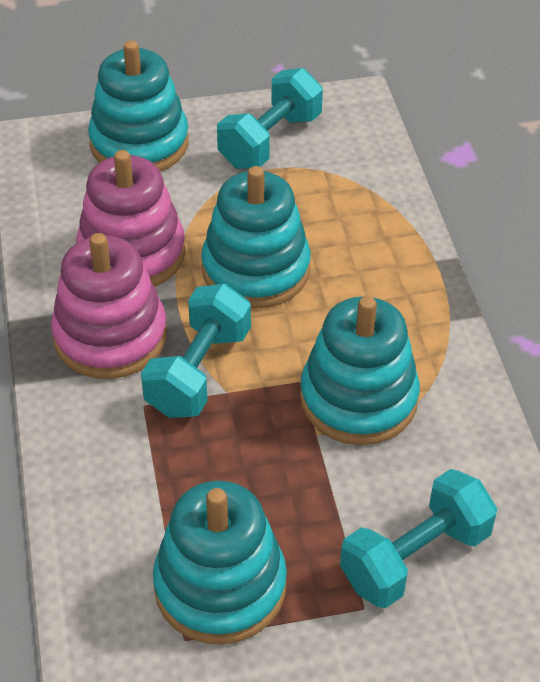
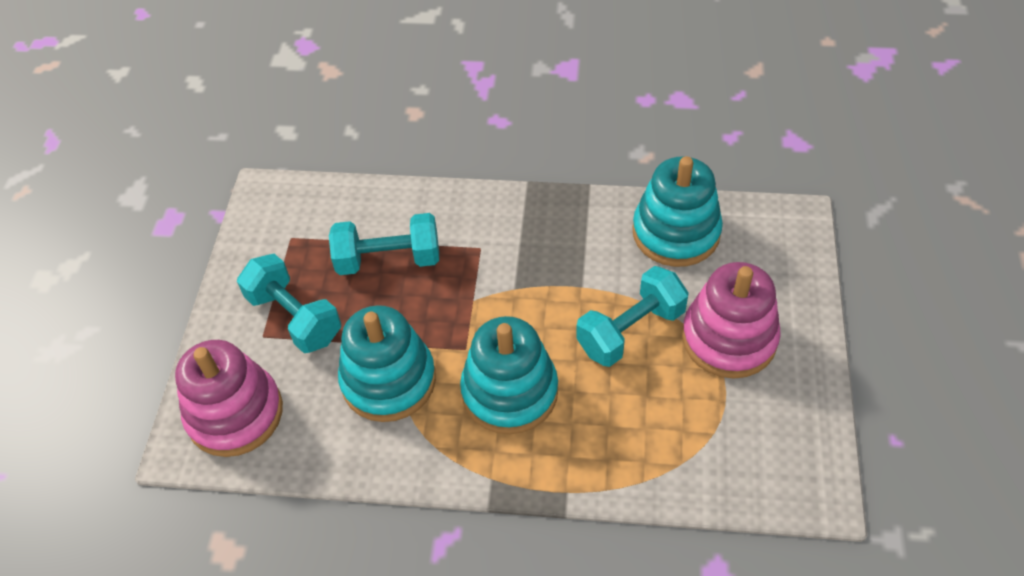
turquoise stacking toy: [88,41,189,171] [153,481,287,644] [201,166,311,309] [300,296,420,445] = 4 -> [338,305,436,422] [460,316,558,434] [632,156,723,267] = 3

